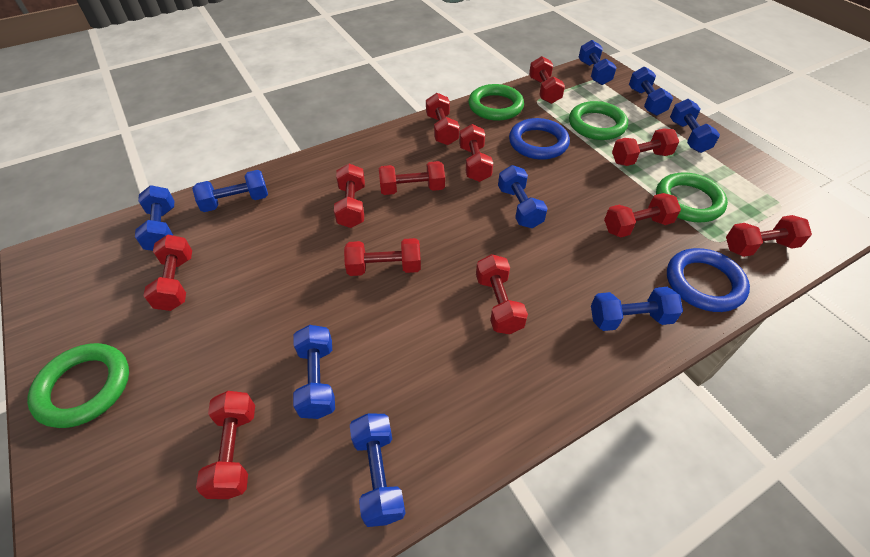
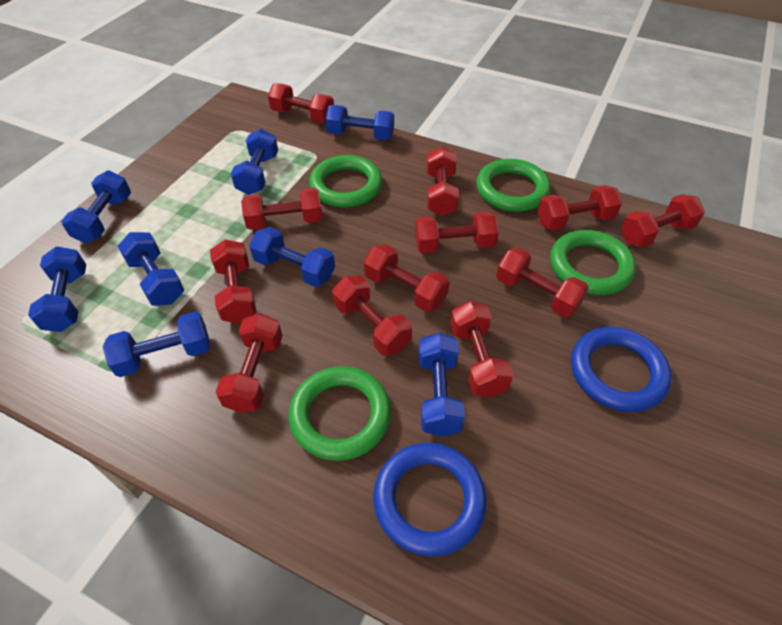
blue dumbbell: [135,185,174,251] [192,170,268,212] [293,325,335,419] [350,413,406,527] [498,165,548,228] [578,40,617,85] [591,287,683,331] [629,67,673,116] [670,99,720,153] = 9 -> [28,246,86,332] [61,171,131,243] [103,312,210,377] [117,232,184,306] [231,129,278,195] [249,227,335,287] [325,105,394,140] [419,333,465,437] = 8

